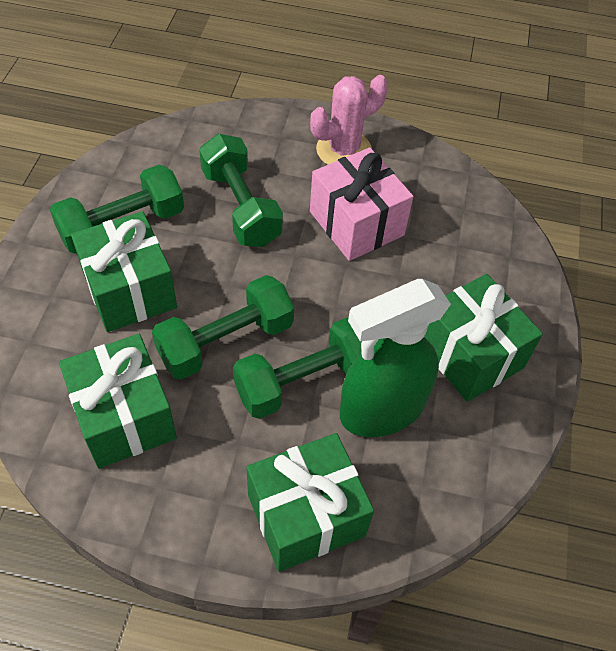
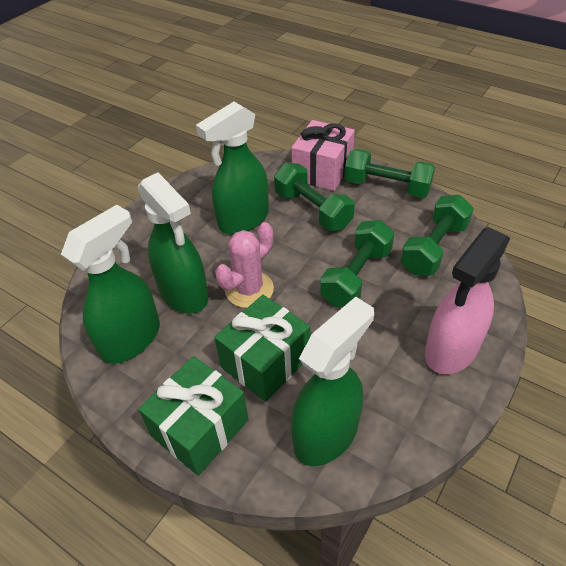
green gift: [59,334,177,469] [71,211,177,332] [246,433,374,572] [424,274,543,402] = 4 -> [138,356,249,476] [214,295,310,402] = 2
green spray bottle: [340,279,451,437] = 1 -> [61,205,160,364] [138,172,209,314] [196,102,269,234] [291,297,374,466] = 4
pink spray bottle: none = 0 -> [425,227,510,374] = 1

